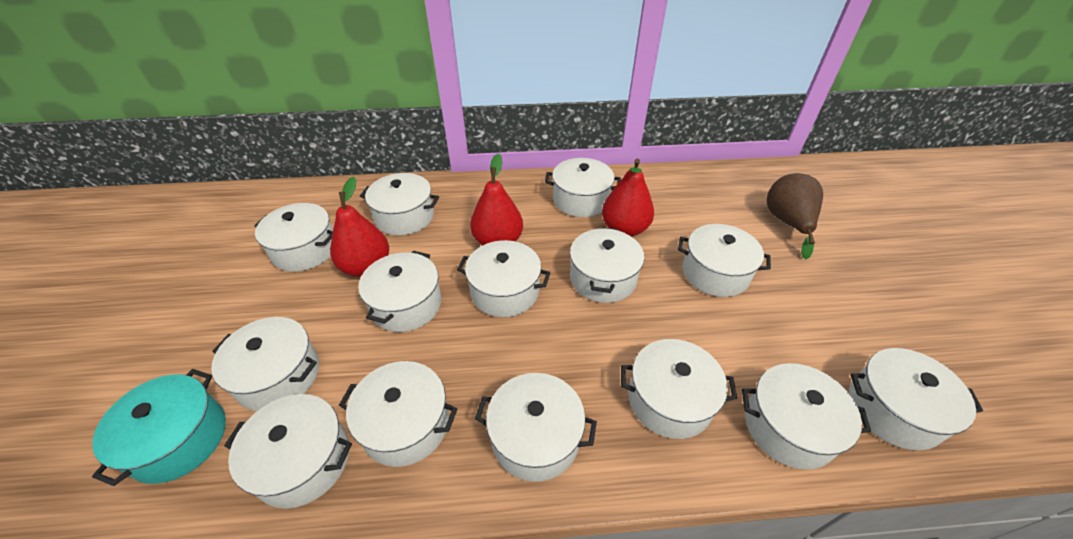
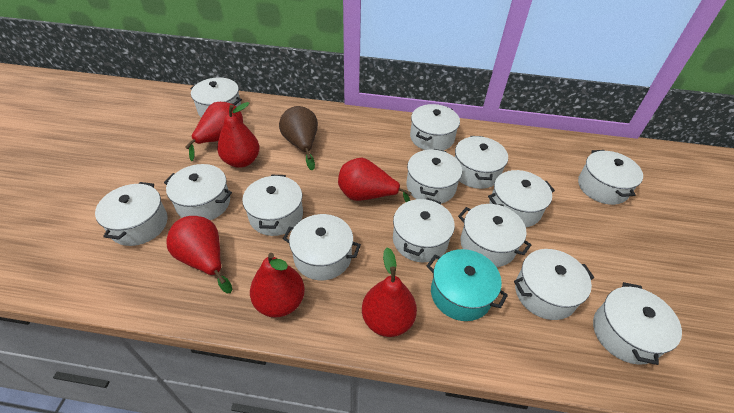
red pear: [330,177,389,277] [470,153,523,246] [602,159,654,237] = 3 -> [167,216,232,293] [185,102,243,161] [217,102,260,168] [250,253,305,318] [338,158,411,202] [362,247,417,337] = 6

